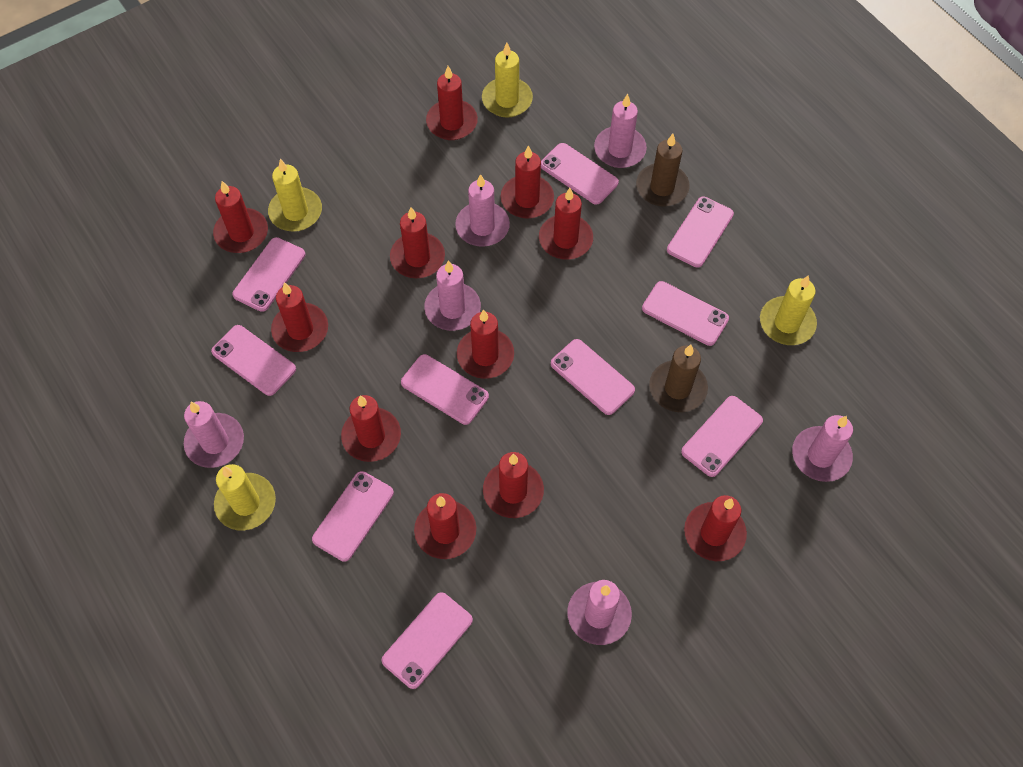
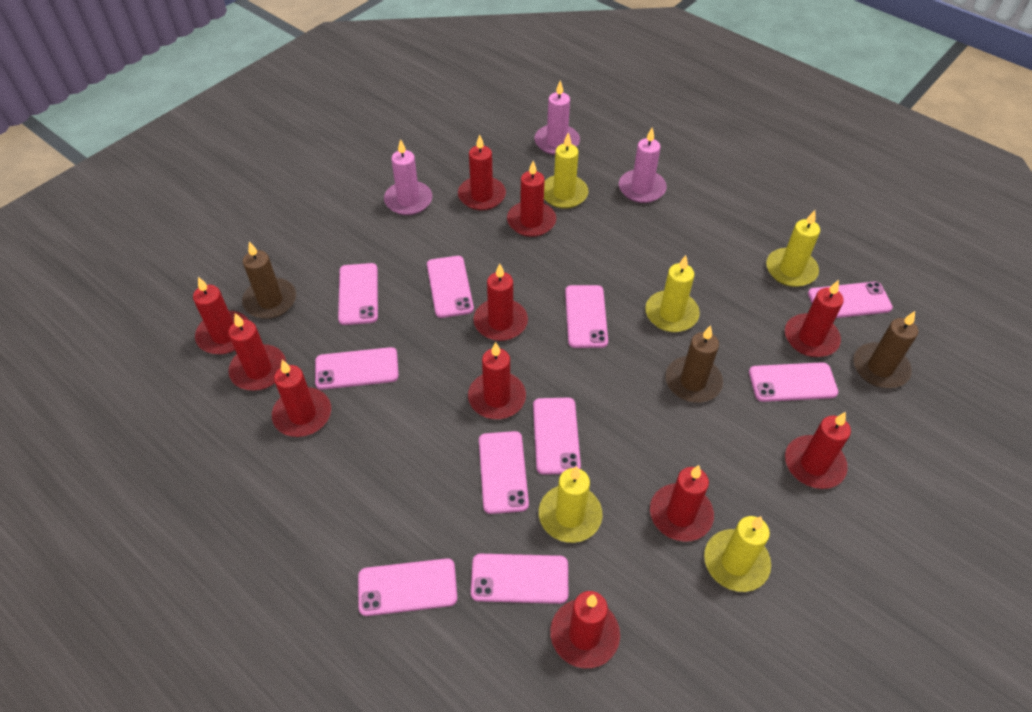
brown candle: [636,134,690,207] [649,345,708,412] = 2 -> [242,241,296,319] [665,325,723,403] [853,311,918,388] = 3
pink candle: [184,401,244,468] [424,260,481,331] [455,174,510,247] [567,580,632,645] [594,94,647,168] [792,415,853,482] = 6 -> [384,139,432,215] [534,80,580,155] [619,128,667,203] = 3
yellow candle: [214,464,276,530] [268,159,322,232] [482,43,533,118] [760,275,817,345] = 4 -> [539,466,603,543] [544,133,588,209] [645,255,700,332] [704,516,771,592] [766,210,820,287] = 5

